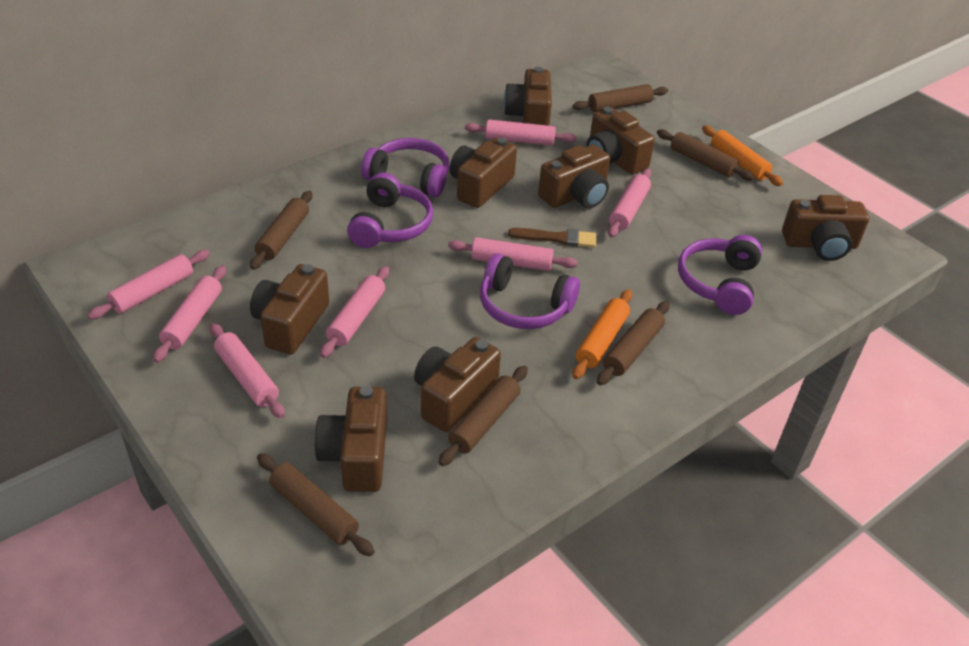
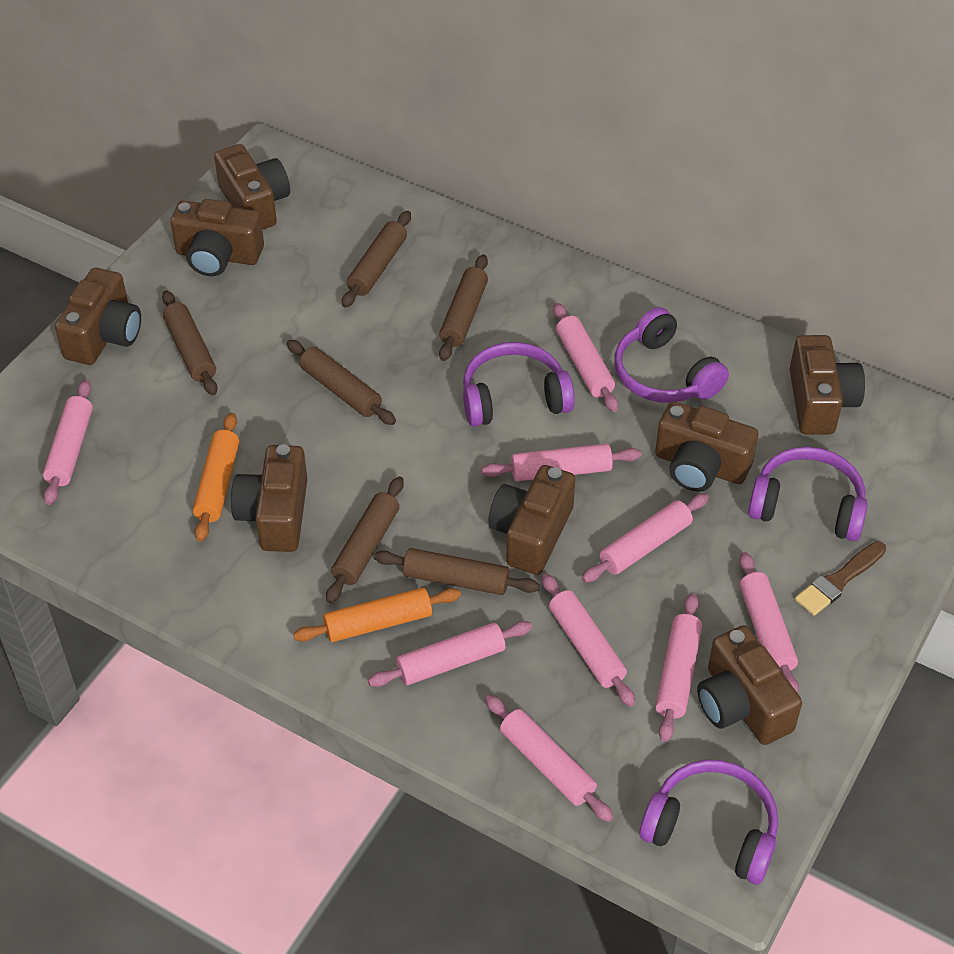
pink rolling pin: [87,250,210,320] [153,266,226,363] [210,323,285,418] [320,266,389,358] [448,237,578,271] [465,119,577,146] [608,169,651,237] = 7 -> [43,380,93,505] [368,621,532,687] [482,444,641,481] [485,695,613,822] [542,574,635,707] [553,303,619,412] [582,493,709,583] [655,593,702,742] [739,552,799,693] = 9

